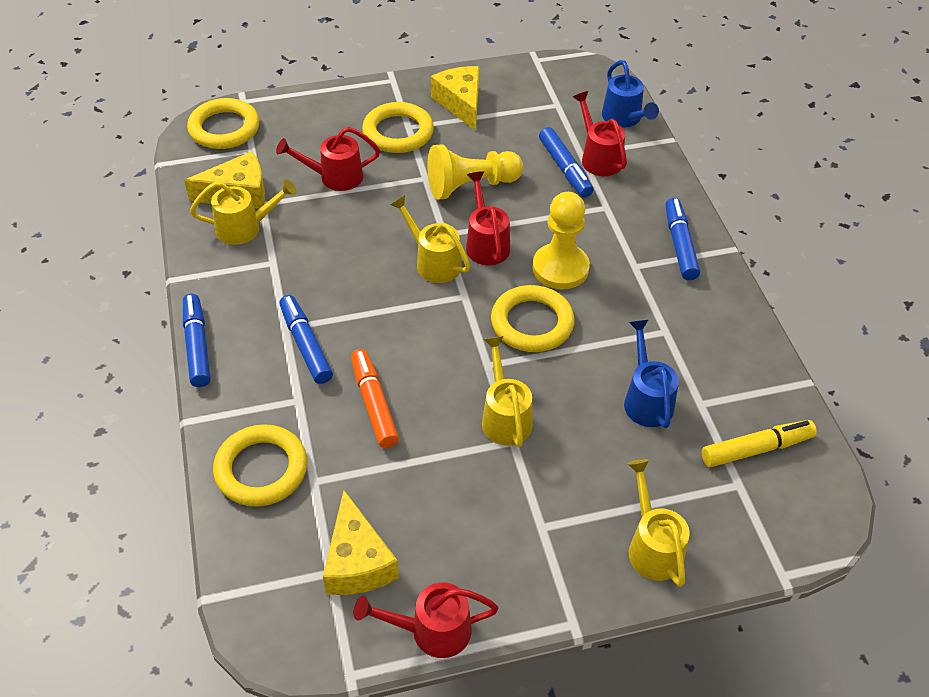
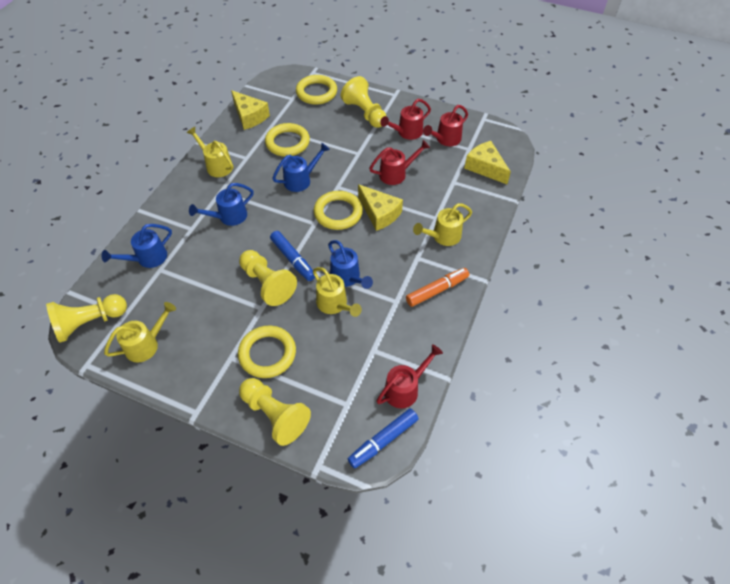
blue marker: [183,294,211,387] [279,295,333,384] [539,127,593,197] [665,198,700,280] = 4 -> [270,231,315,281] [348,409,419,469] = 2
blue watering can: [602,60,659,128] [624,320,679,428] = 2 -> [101,224,172,268] [189,183,254,226] [272,143,330,192] [328,240,373,289] = 4
yellow marker: [702,420,817,467] = 1 -> none = 0
yellow pawn: [427,145,523,200] [532,192,590,289] = 2 -> [46,294,127,343] [239,250,297,306] [239,378,311,446] [341,76,386,128] = 4

